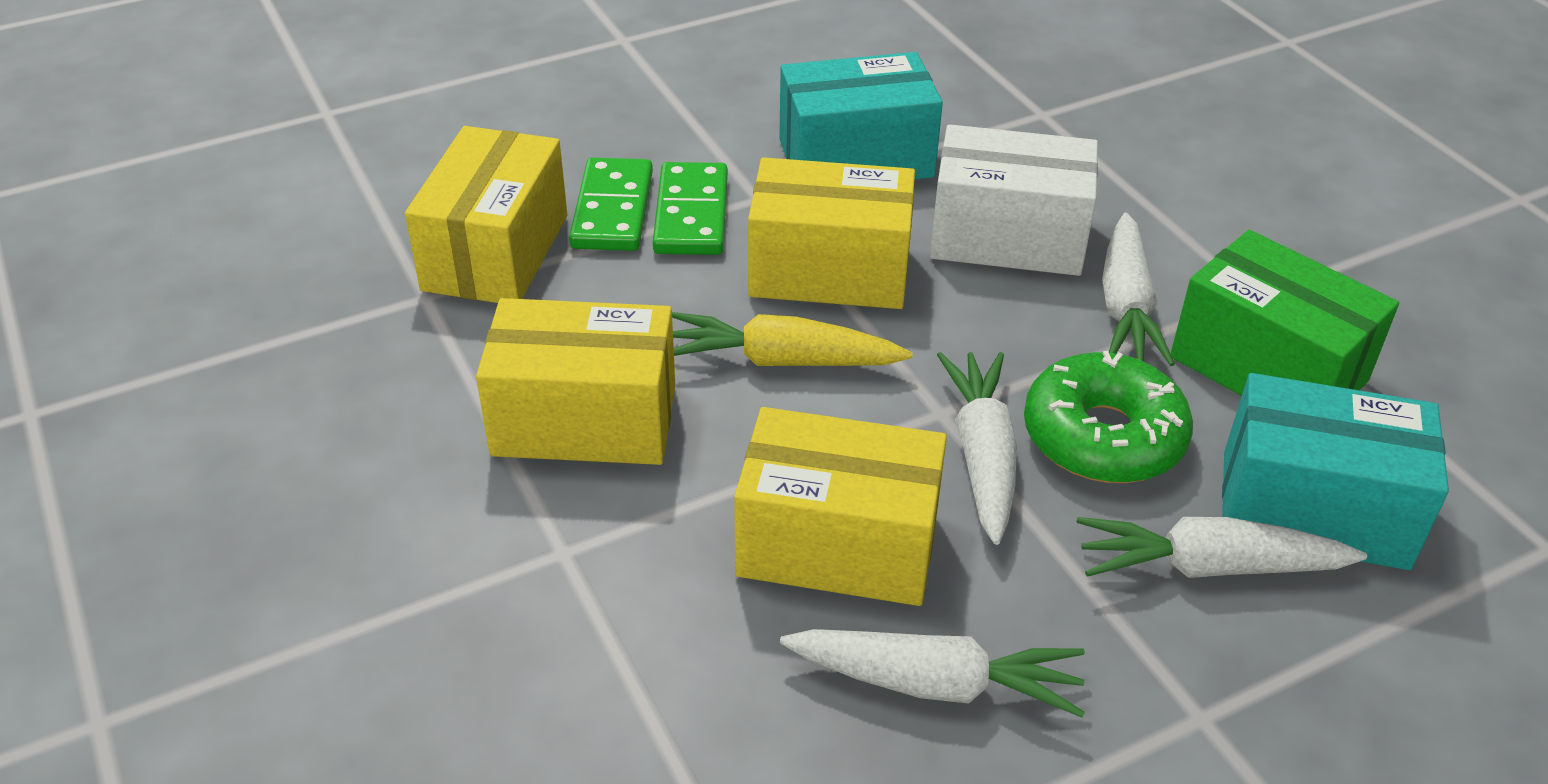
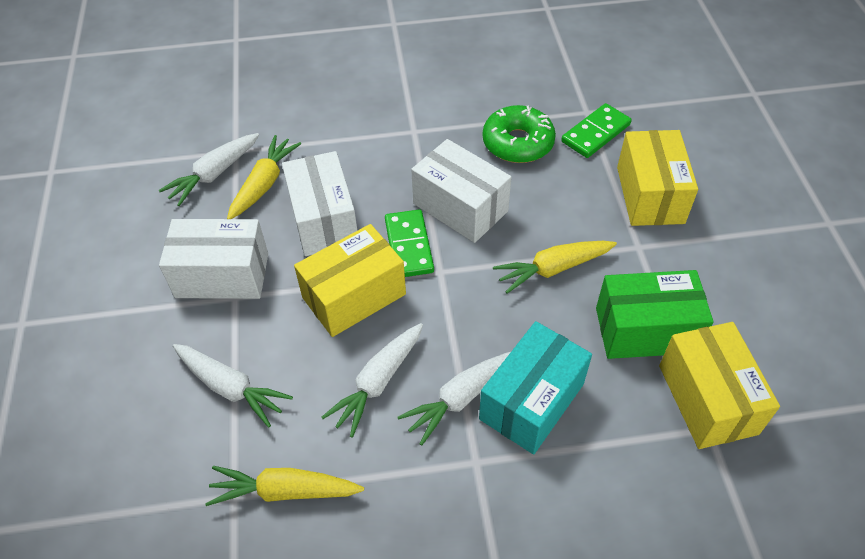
turquoise box: [779,52,943,179] [1222,373,1449,570] = 2 -> [479,321,592,454] = 1
white box: [930,124,1098,276] = 1 -> [159,219,268,299] [282,151,358,256] [411,139,512,243] = 3
yellow box: [405,126,567,303] [476,298,675,465] [734,407,947,606] [748,157,915,309] = 4 -> [294,224,406,337] [617,130,698,226] [659,322,780,449] = 3
yellow carrot: [672,312,913,366] = 1 -> [205,466,364,506] [227,135,301,219] [493,241,617,294] = 3

